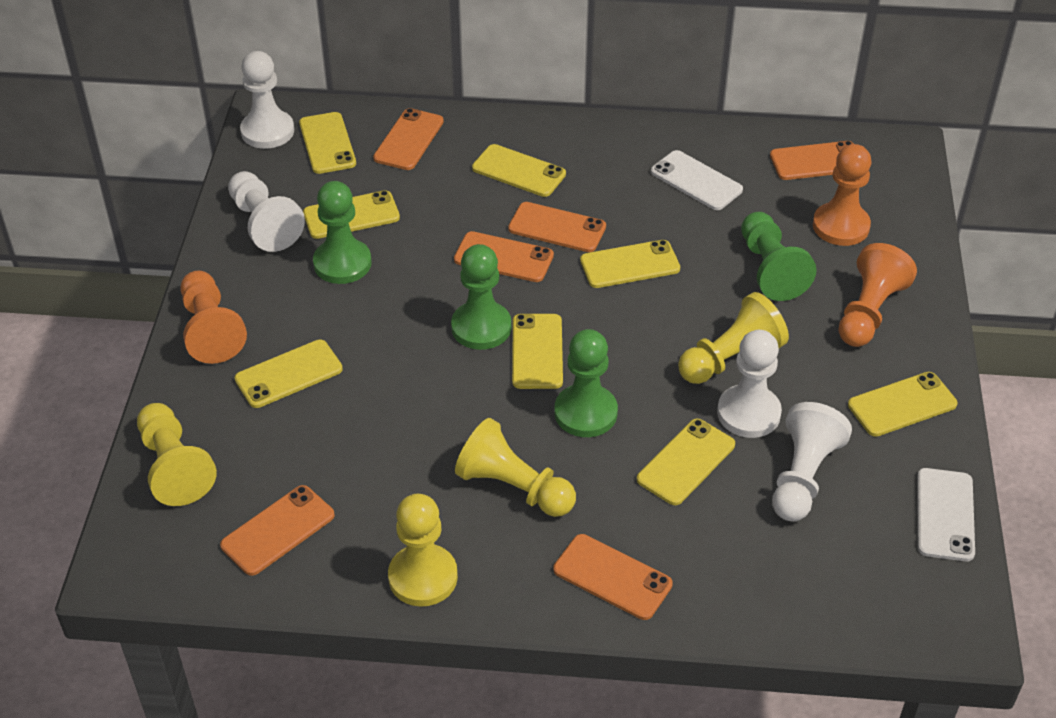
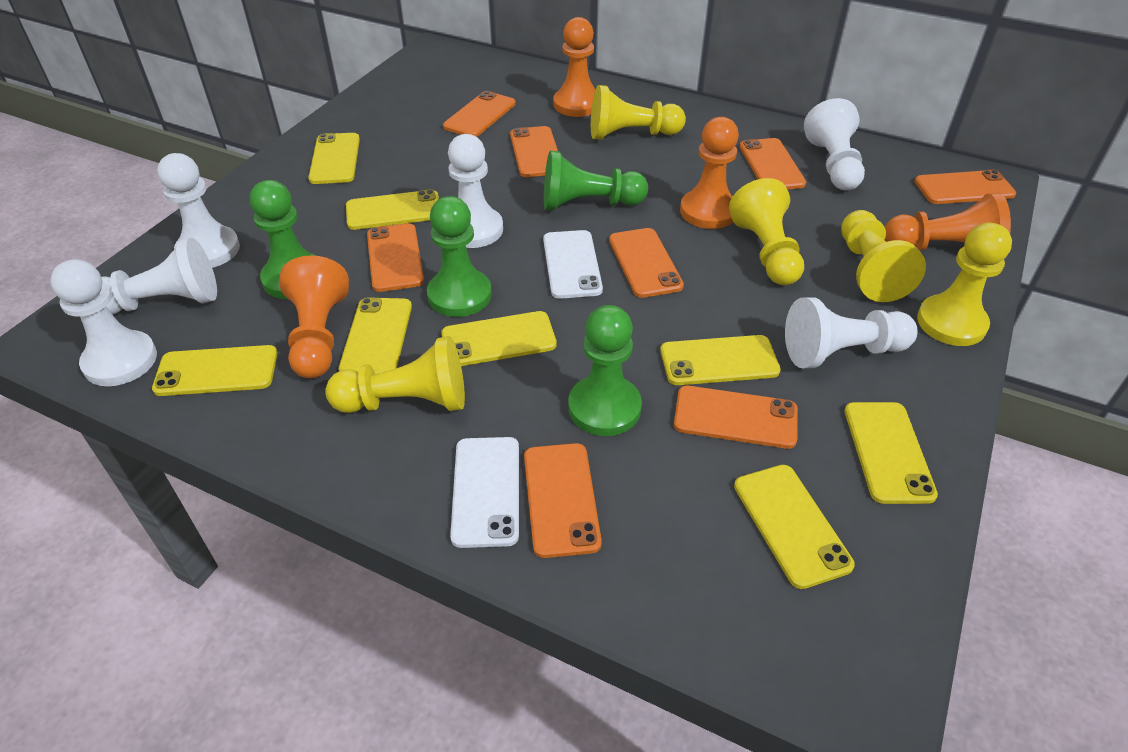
orange pawn: [180,271,247,364] [813,144,871,246] [838,243,917,347] = 3 -> [279,255,349,378] [553,17,596,117] [680,117,739,229] [885,193,1011,250] = 4
orange phone: [220,485,335,576] [373,108,444,170] [454,231,554,282] [508,202,606,252] [553,534,673,620] [770,141,854,180] = 6 -> [367,223,424,292] [443,91,516,137] [510,126,558,177] [524,443,602,558] [609,228,684,298] [674,386,798,449] [740,138,806,190] [914,170,1016,204] = 8
white pawn: [228,171,305,252] [240,51,294,149] [717,330,782,438] [772,402,852,521] = 4 -> [50,259,157,386] [101,238,217,315] [157,153,240,268] [448,134,503,248] [785,297,918,368] [804,98,865,191] = 6
yellow pawn: [137,403,217,506] [388,494,458,607] [455,418,576,517] [678,292,789,384] = 4 -> [325,336,465,413] [591,85,686,140] [729,178,804,285] [841,210,926,302] [917,223,1012,346] = 5

